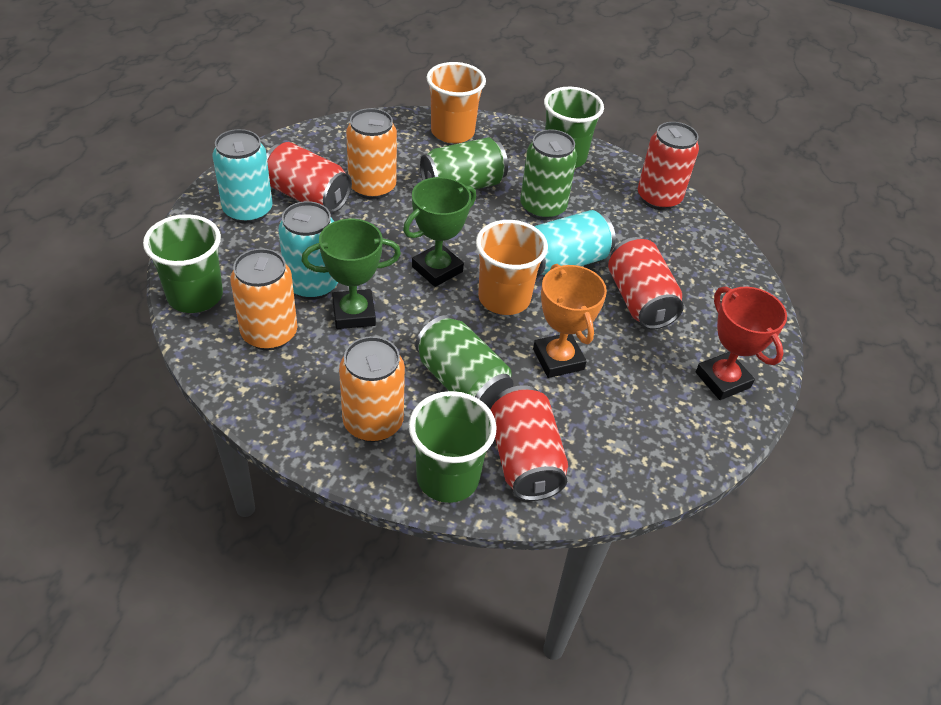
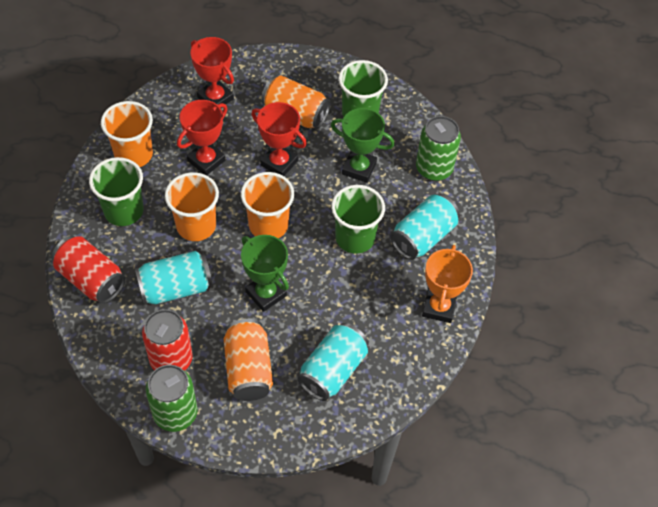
green can: [415,315,514,409] [420,137,508,190] [520,129,577,220] = 3 -> [146,365,198,432] [416,116,461,181] = 2
orange can: [230,248,298,350] [339,336,405,442] [346,108,397,200] = 3 -> [224,319,273,401] [261,75,331,129] = 2
orange cup: [426,62,486,144] [476,220,548,315] = 2 -> [101,101,153,167] [165,172,219,241] [241,172,294,238] = 3
red can: [266,142,352,213] [490,385,568,501] [608,237,684,329] [638,122,699,210] = 4 -> [52,236,125,304] [142,309,193,371] = 2
red trophy: [696,286,787,400] = 1 -> [177,100,227,175] [190,37,234,104] [251,102,307,176] = 3

